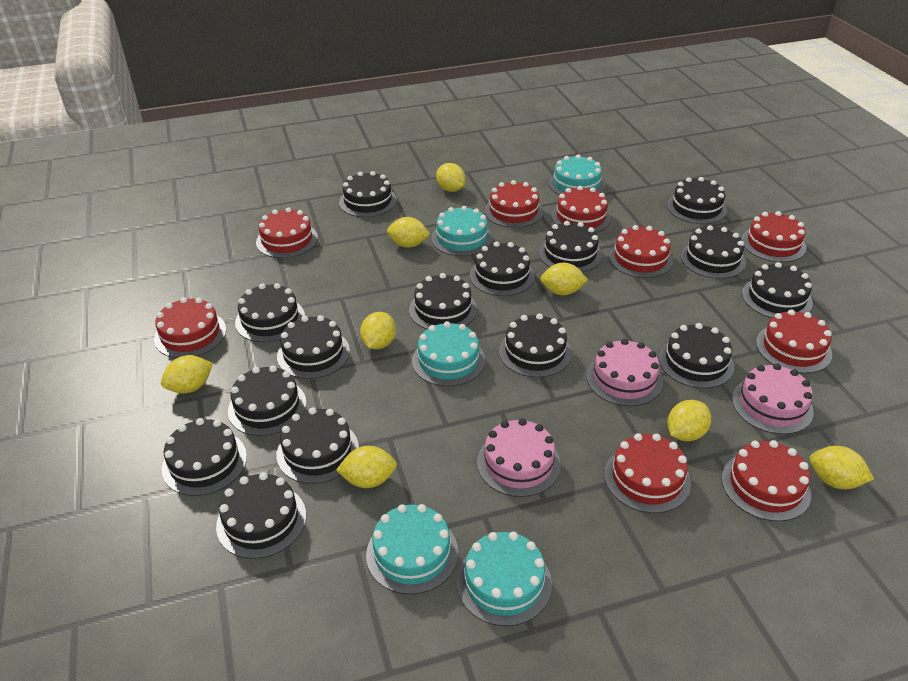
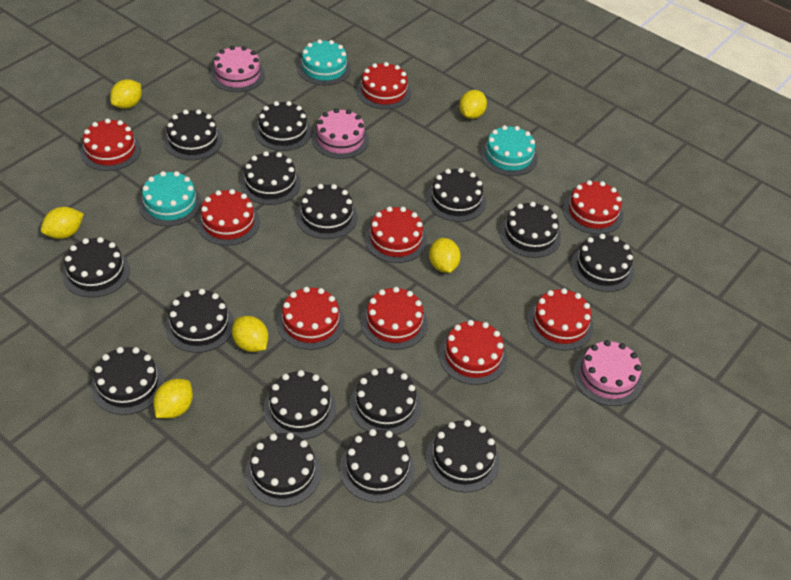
turquoise cake: [366,504,458,595] [412,321,485,387] [431,206,493,256] [457,532,552,626] [549,154,605,195] = 5 -> [139,171,202,226] [297,39,351,85] [480,125,538,176] = 3
yellow lemon: [161,355,213,393] [336,446,397,488] [360,312,396,350] [387,217,430,248] [436,163,466,192] [540,263,588,295] [667,400,711,441] [810,446,874,489] = 8 -> [41,207,84,239] [110,79,142,109] [153,379,193,418] [232,316,268,352] [429,238,461,273] [459,90,487,119] = 6

